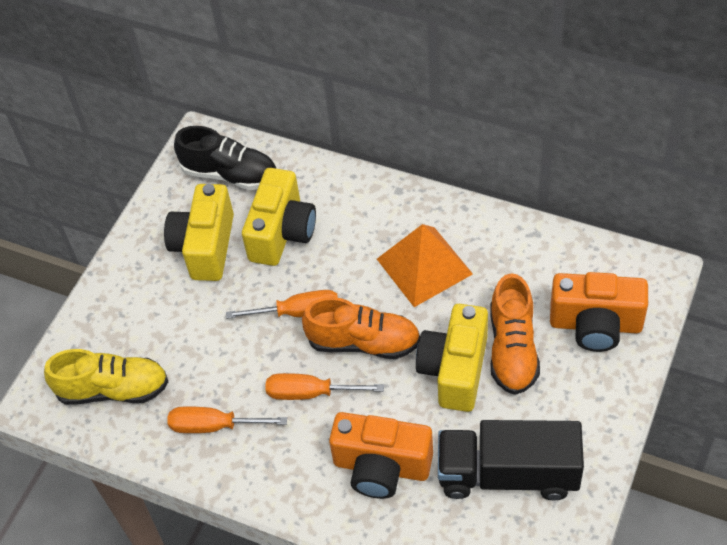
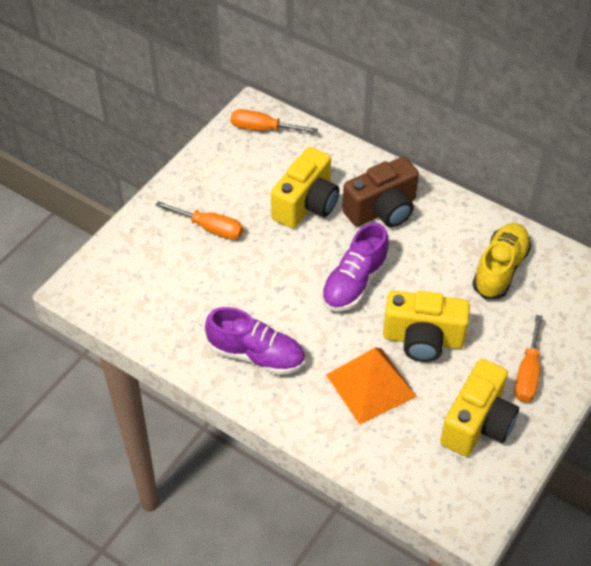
black shoe: [174,126,277,190] = 1 -> none = 0
black truck: [438,420,584,500] = 1 -> none = 0
brown camera: none = 0 -> [342,157,419,227] = 1
orange camera: [329,412,433,499] [550,272,648,352] = 2 -> none = 0
orange shoe: [302,297,420,359] [491,273,540,395] = 2 -> none = 0
purple shoe: none = 0 -> [205,307,305,375] [321,223,389,312] = 2

